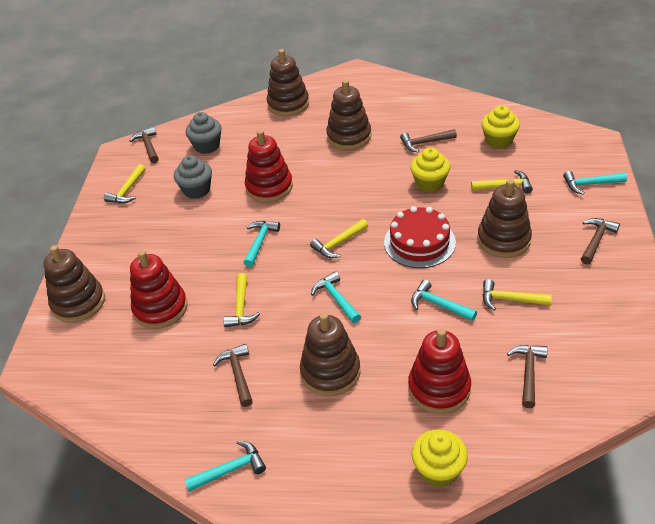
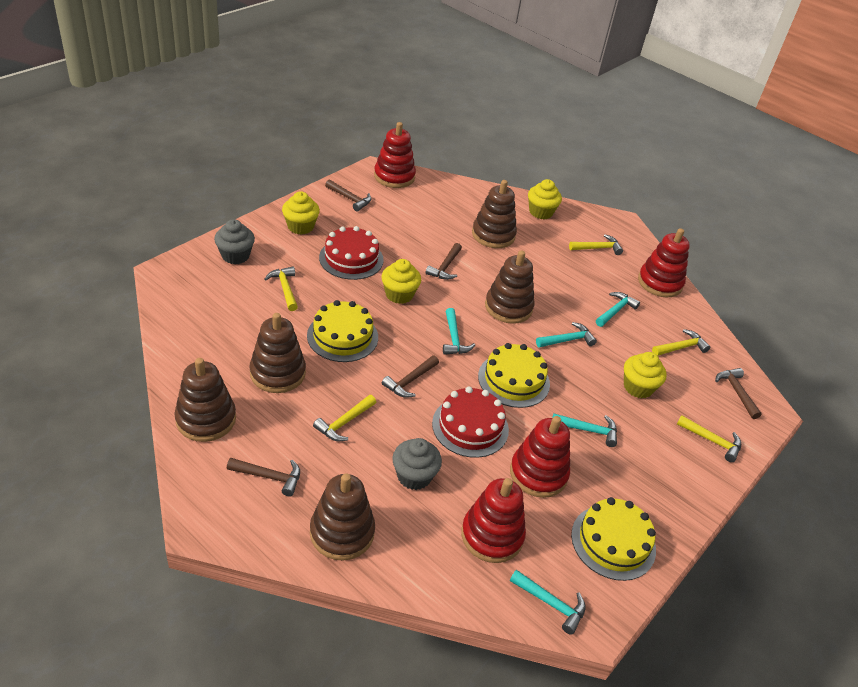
red cake: [384,206,456,268] = 1 -> [319,226,384,280] [432,386,509,458] = 2
red stacking toy: [130,250,187,329] [245,130,293,203] [408,328,471,414] = 3 -> [374,122,416,188] [461,478,526,563] [510,416,570,498] [638,228,690,297] = 4
yellow cake: none = 0 -> [307,300,378,362] [478,343,550,408] [571,497,656,581] = 3
yellow cupcake: [410,147,450,193] [412,429,468,487] [481,105,520,149] = 3 -> [282,191,320,235] [381,259,421,304] [528,179,562,219] [624,352,667,398] = 4

